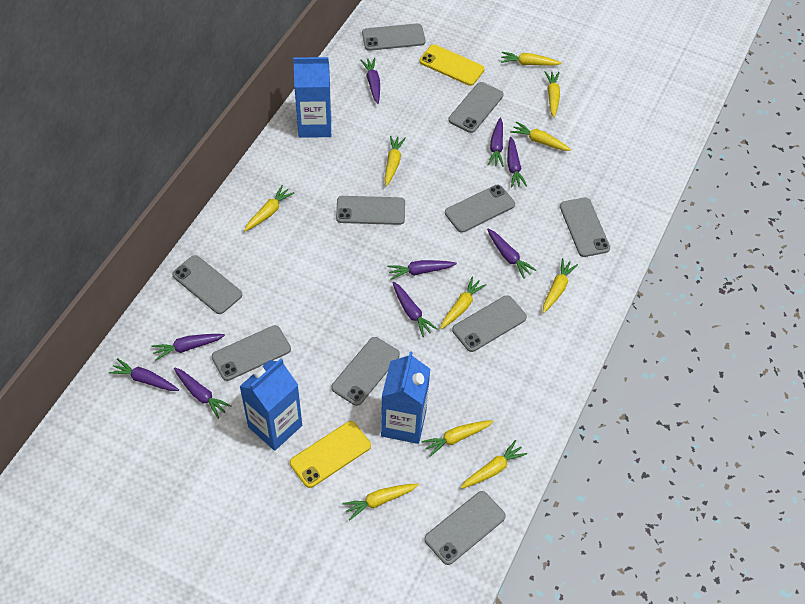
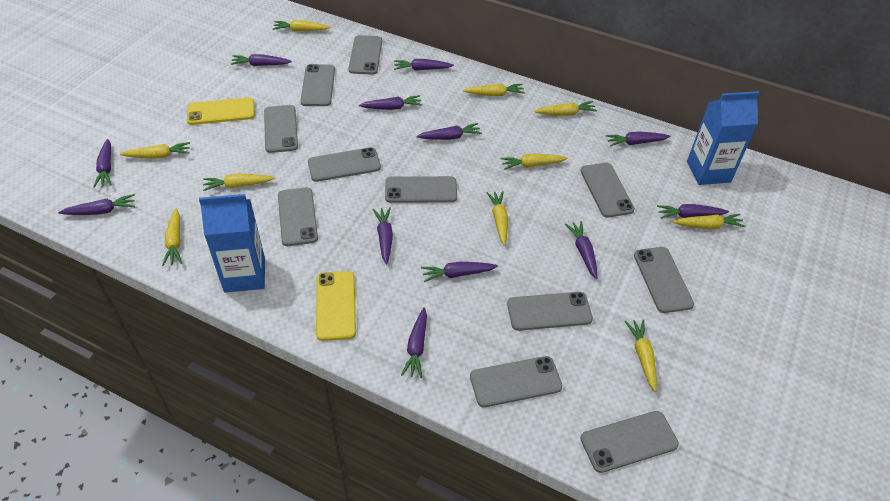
blue carton: [239,359,302,451] [293,57,331,138] [381,351,430,444] = 3 -> [199,194,265,293] [687,91,759,185] = 2
grey phone: [172,255,242,314] [212,325,291,381] [331,337,400,406] [336,196,405,225] [362,23,426,51] [424,491,506,565] [445,185,515,233] [448,82,504,133] [452,295,527,352] [560,197,610,257] = 10 -> [264,105,298,153] [278,187,318,246] [300,64,335,106] [308,147,381,182] [348,35,382,75] [385,176,457,203] [470,356,562,407] [507,292,593,331] [580,163,635,218] [580,411,679,473] [634,247,694,313] = 11
purple carrot: [109,358,179,391] [151,334,225,361] [174,367,231,419] [361,58,380,104] [387,260,457,280] [392,282,437,337] [487,229,537,279] [488,118,504,167] [507,137,527,187] = 9 -> [58,194,135,215] [93,139,112,188] [231,54,292,66] [359,95,422,110] [373,208,393,264] [394,59,454,71] [401,307,427,378] [416,123,482,140] [421,262,498,282] [565,221,598,279] [606,131,671,147] [657,204,729,219] = 12

